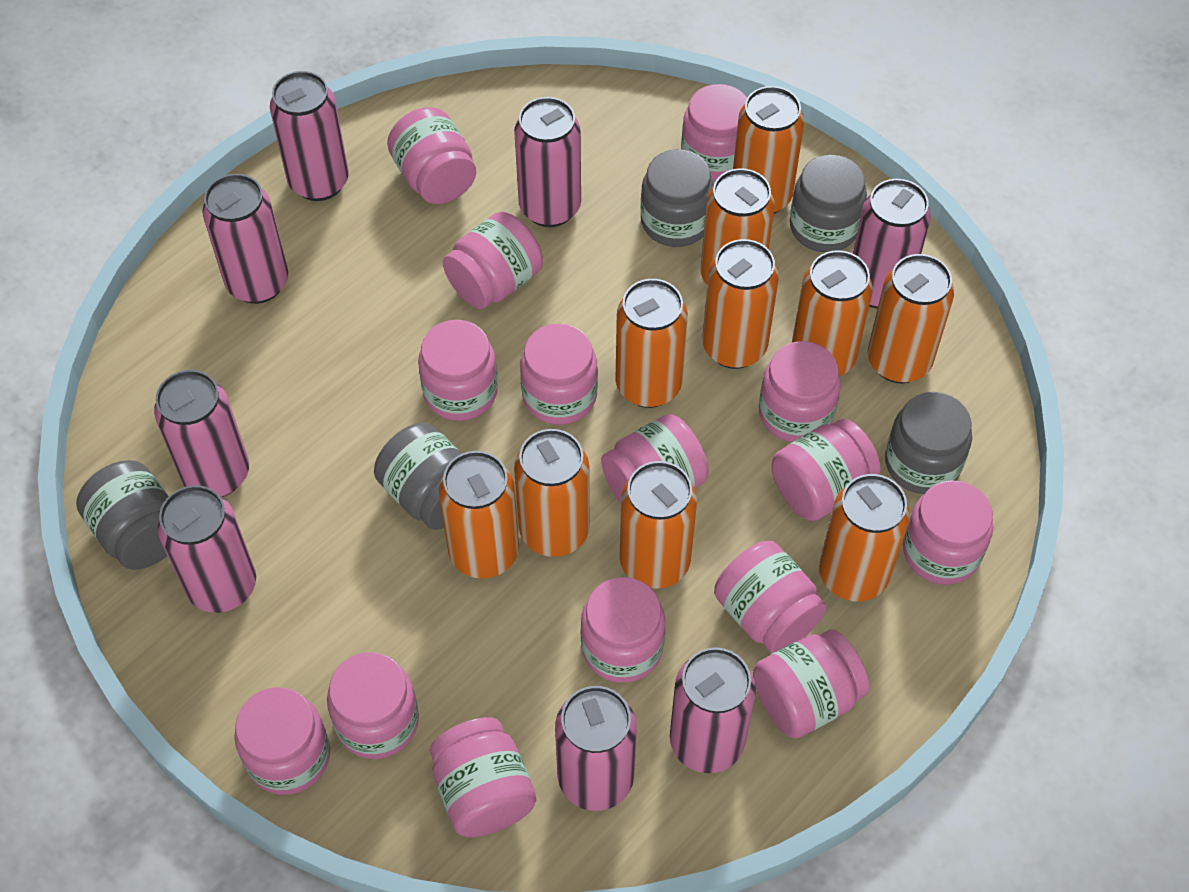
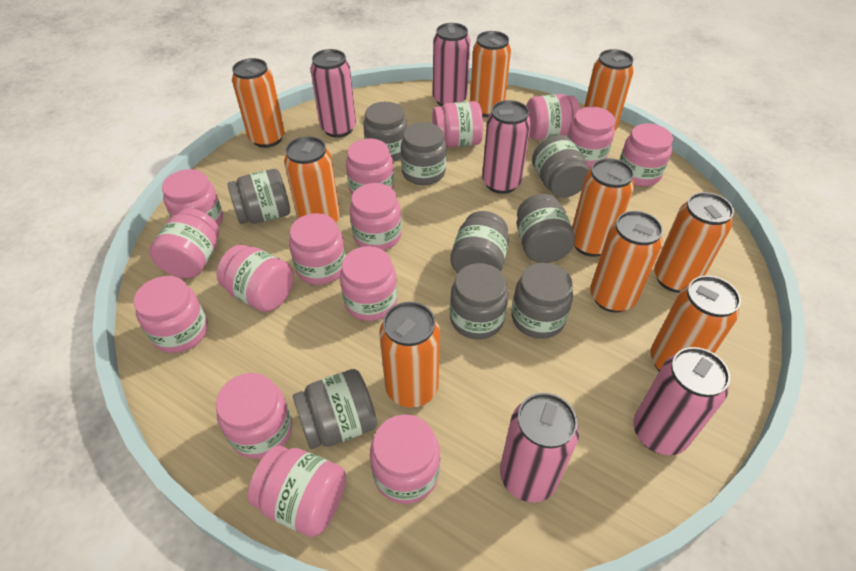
grey jar: [76,460,169,570] [374,423,461,530] [641,149,714,247] [790,155,867,252] [885,392,972,494] = 5 -> [227,169,290,224] [293,369,377,449] [363,102,407,162] [401,122,446,185] [450,211,509,273] [450,263,508,339] [511,262,573,339] [517,194,575,263] [532,135,589,198] = 9
orange can: [439,451,519,579] [514,429,590,557] [615,279,688,408] [620,461,697,589] [701,168,775,285] [702,239,779,369] [733,86,804,214] [792,250,873,376] [819,474,910,601] [868,254,954,383] = 10 -> [232,58,285,148] [284,136,340,222] [379,301,440,408] [470,31,511,117] [572,158,634,257] [584,49,634,130] [590,211,663,313] [650,275,741,371] [654,192,734,293] = 9
pink can: [154,370,249,497] [158,485,256,613] [202,174,288,304] [270,71,349,201] [514,97,581,227] [555,686,637,811] [670,647,756,773] [853,179,931,308] = 8 -> [310,49,356,138] [433,23,470,107] [482,100,531,194] [500,393,579,502] [633,347,730,455] = 5

